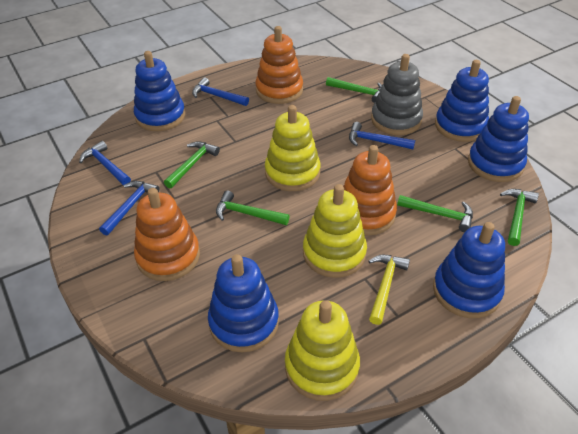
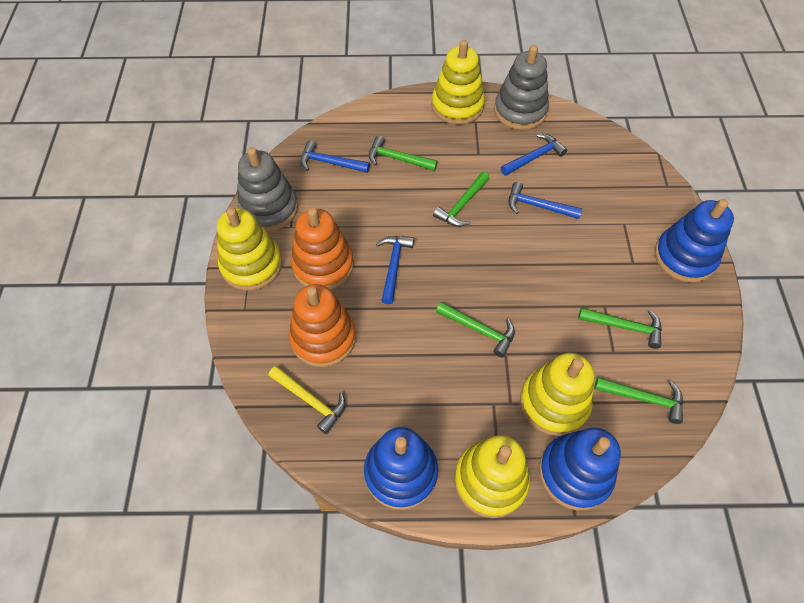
blue stacking toy: [134,51,185,131] [208,254,279,352] [433,222,505,318] [435,60,489,142] [468,96,529,182] = 5 -> [364,427,438,510] [539,428,621,510] [655,199,734,283] = 3
grey stacking toy: [371,54,423,135] = 1 -> [237,147,298,232] [494,45,549,130] = 2
orange stacking toy: [134,188,200,281] [255,26,303,104] [343,145,397,235] = 3 -> [289,284,356,367] [291,207,354,290] = 2
yellow stacking toy: [265,105,321,191] [285,300,360,401] [303,184,367,278] = 3 -> [217,207,282,291] [432,40,485,125] [454,435,530,518] [520,353,594,436] = 4

